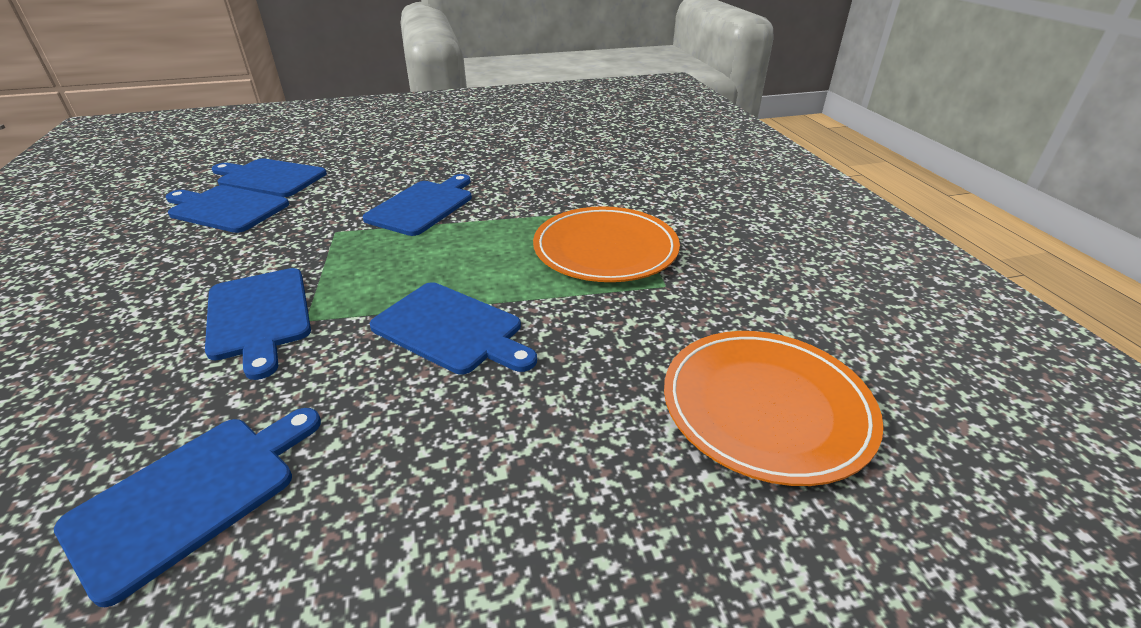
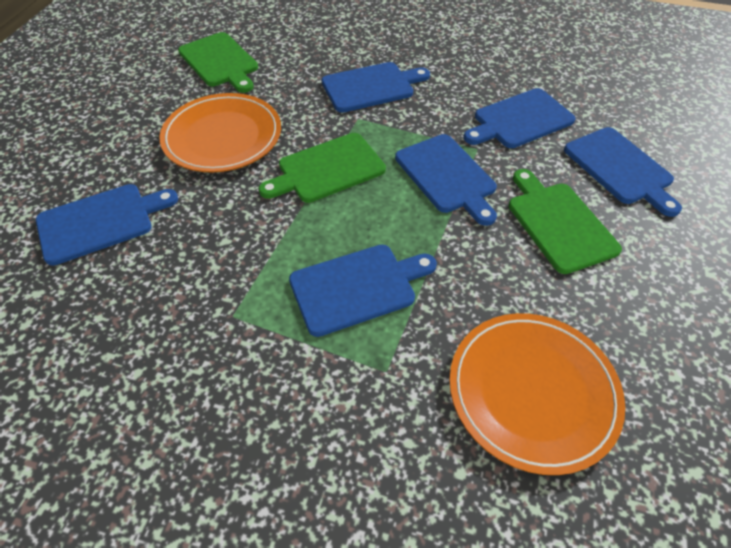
green cutting board: none = 0 -> [178,32,258,93] [258,133,386,203] [509,169,622,274] = 3

